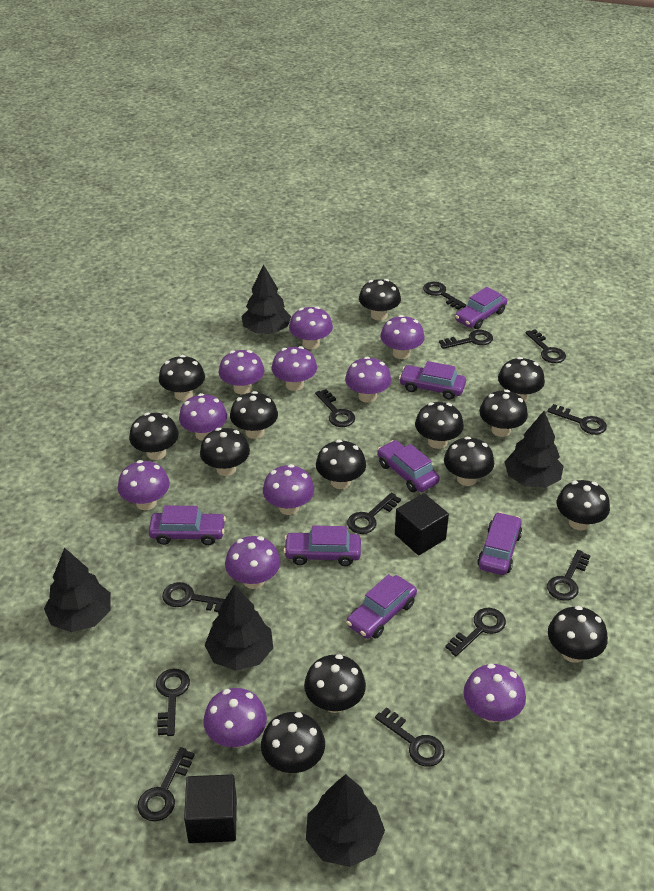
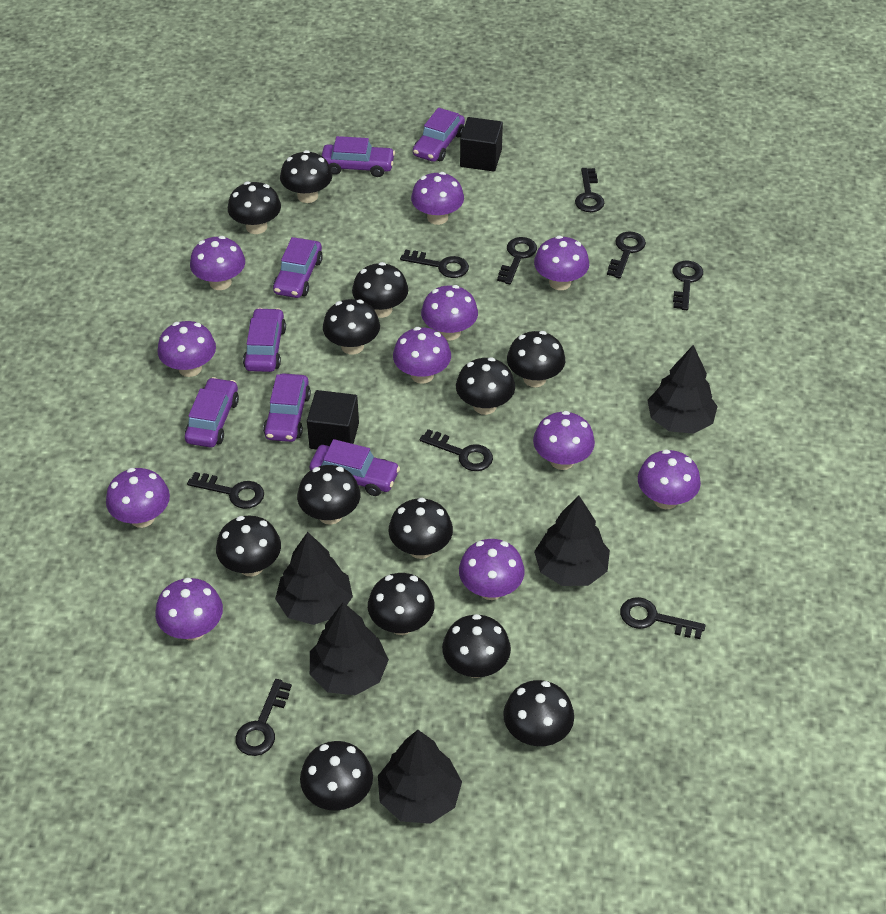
black key: [137,747,195,821] [156,669,190,736] [162,582,225,612] [315,389,355,427] [347,492,401,534] [375,707,445,767] [423,282,466,310] [439,330,493,349] [445,608,506,656] [525,329,566,363] [547,404,607,435] [547,550,591,601] = 12 -> [187,472,264,509] [235,679,292,756] [400,250,469,278] [420,429,493,471] [497,237,537,284] [575,168,605,212] [607,232,646,279] [620,597,706,639] [672,261,703,310] = 9
black mushroom: [129,413,179,460] [159,355,205,401] [200,428,250,476] [230,391,278,439] [261,712,325,773] [304,654,366,713] [316,440,366,489] [359,279,401,321] [415,402,464,449] [444,436,494,486] [479,390,528,437] [498,357,545,402] [548,606,608,663] [557,480,610,531] = 14 -> [216,515,281,576] [228,181,281,234] [280,150,332,203] [297,465,360,525] [300,741,373,811] [323,299,380,354] [352,262,408,318] [368,573,435,635] [388,498,453,559] [442,614,511,678] [456,357,515,415] [503,680,574,746] [507,331,565,387] = 13

